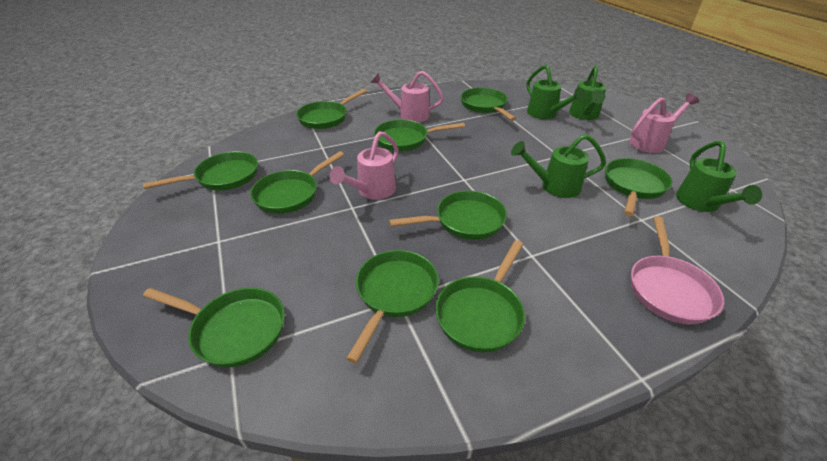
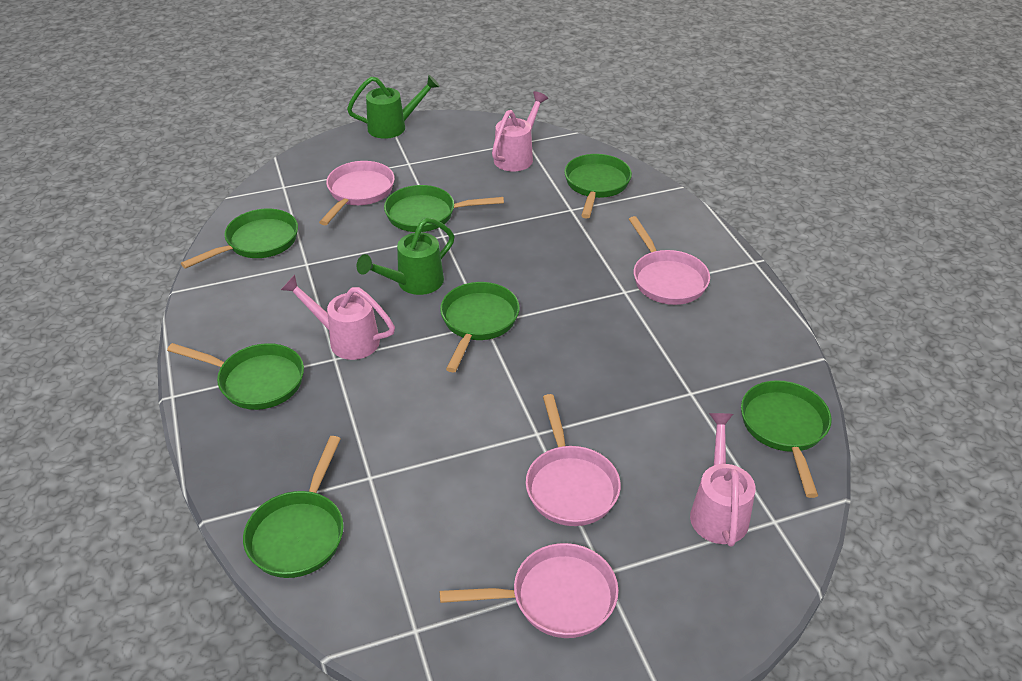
green pan: [143,151,258,191] [143,288,285,368] [250,151,344,214] [296,89,367,129] [346,250,439,364] [374,119,465,151] [389,191,507,240] [435,240,525,352] [460,87,517,121] [605,158,672,216] = 10 -> [167,343,304,410] [181,209,298,269] [243,436,344,578] [384,185,504,232] [440,282,520,372] [564,154,632,219] [741,380,831,498] = 7
green watering can: [511,134,606,198] [526,65,585,119] [569,65,606,120] [676,141,762,212] = 4 -> [347,75,440,139] [357,217,454,295] = 2
pink pan: [631,216,724,324] = 1 -> [319,161,395,225] [440,543,619,638] [526,394,621,526] [629,216,710,305] = 4

